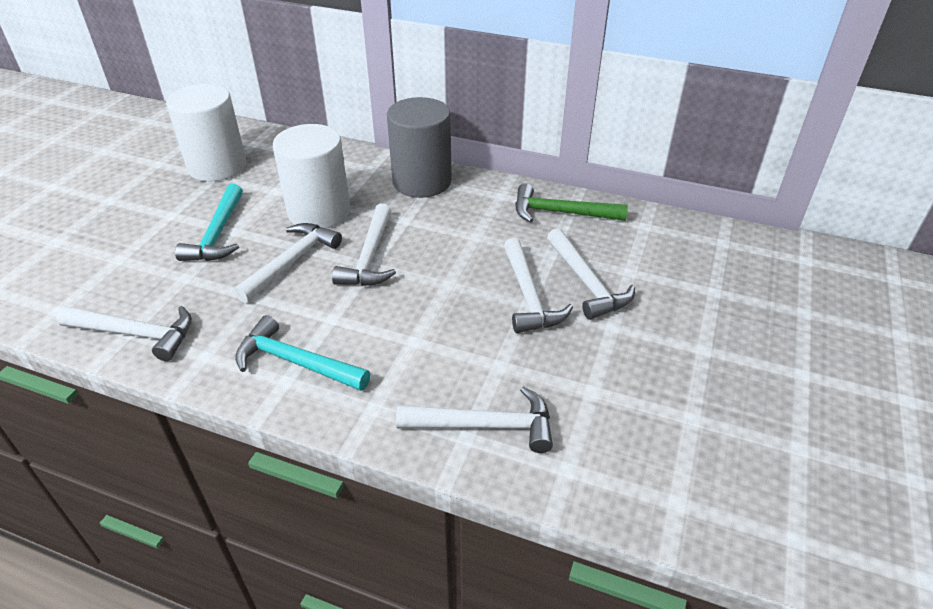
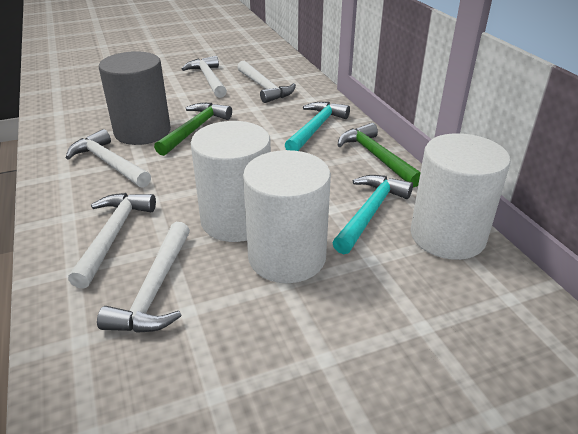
green hammer: [515,183,628,223] = 1 -> [154,103,232,156] [338,123,421,187] = 2
white cylinder: [166,84,246,181] [273,124,350,228] = 2 -> [191,121,271,242] [243,150,331,283] [411,133,511,260] = 3
white hammer: [56,306,192,361] [234,223,342,303] [332,204,396,286] [396,386,553,453] [504,238,573,333] [547,228,635,320] = 6 -> [66,129,151,188] [68,193,156,289] [97,222,190,333] [182,56,227,98] [237,61,296,103] = 5

